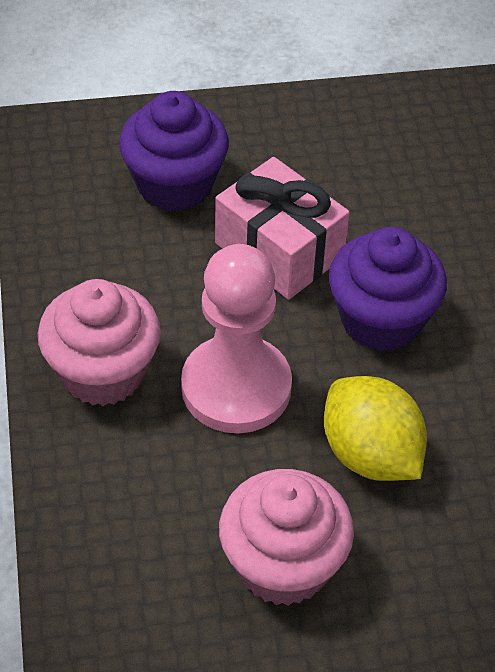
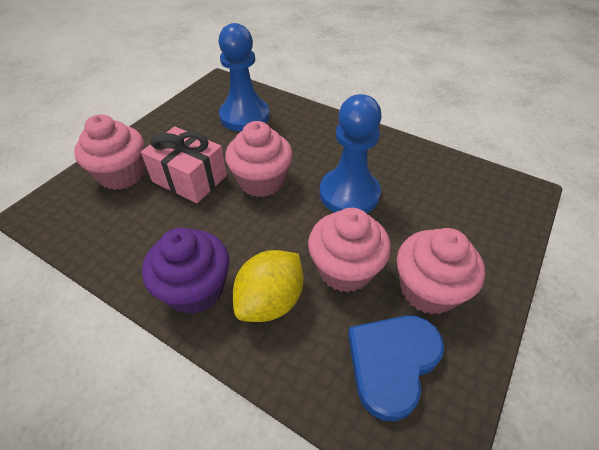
blue heart: none = 0 -> [348,315,444,422] = 1
blue pawn: none = 0 -> [219,23,270,132] [319,94,382,213] = 2
pink cupcake: [38,279,161,406] [219,469,354,606] = 2 -> [74,114,144,190] [225,121,293,197] [308,208,391,293] [397,228,485,314] = 4
pink pawn: [181,244,292,433] = 1 -> none = 0
purple cupcake: [119,91,229,211] [329,227,447,351] = 2 -> [142,228,229,314] = 1

